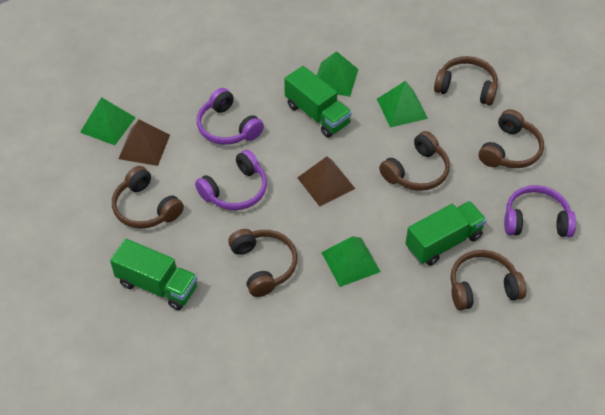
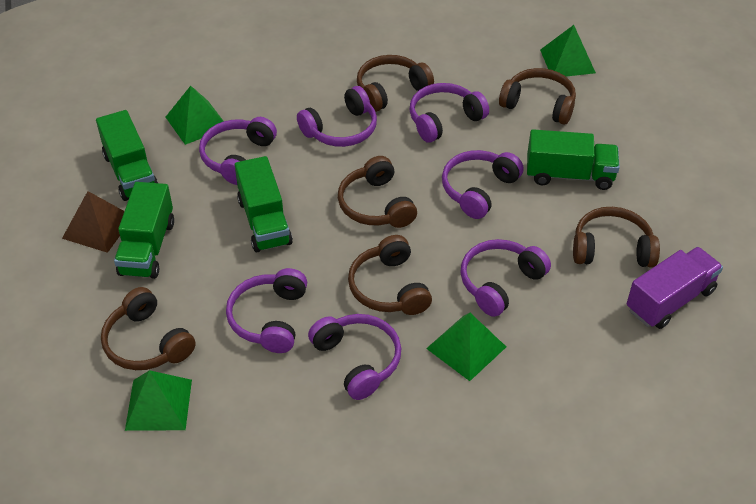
brown pyramid: [118,120,170,166] [297,156,355,207] = 2 -> [62,191,124,253] = 1
green truck: [110,239,197,310] [284,66,352,138] [405,201,487,266] = 3 -> [96,110,158,201] [114,182,174,279] [235,156,293,252] [527,129,620,190] = 4
purple headphones: [195,150,267,210] [197,88,264,145] [504,185,576,237] = 3 -> [199,117,277,185] [226,268,307,353] [297,86,377,147] [308,314,401,400] [410,83,489,142] [442,150,524,219] [461,239,551,317] = 7
purple truck: none = 0 -> [627,247,723,329] = 1

